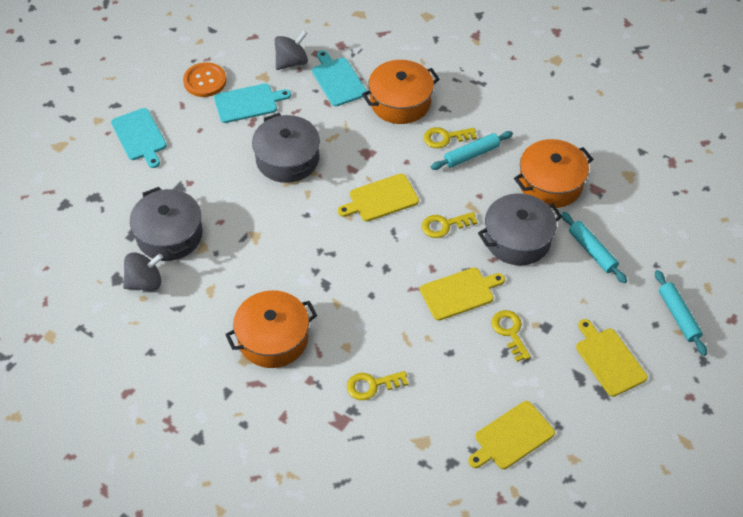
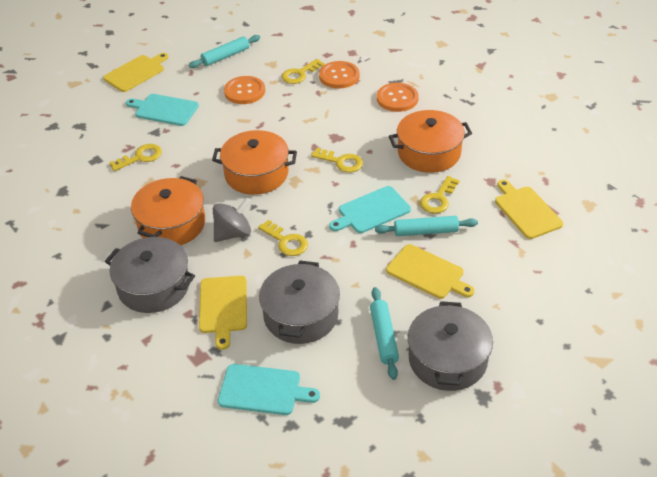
grey spinning top: [123,252,163,291] [275,30,308,70] = 2 -> [213,197,251,242] = 1
orange button: [183,62,227,97] = 1 -> [224,76,265,104] [319,61,360,89] [377,83,419,112] = 3
yellow key: [347,371,408,400] [422,212,477,238] [424,127,477,148] [491,310,531,362] = 4 -> [109,144,162,171] [258,220,308,256] [282,59,324,84] [311,147,363,173] [420,176,460,214] = 5

